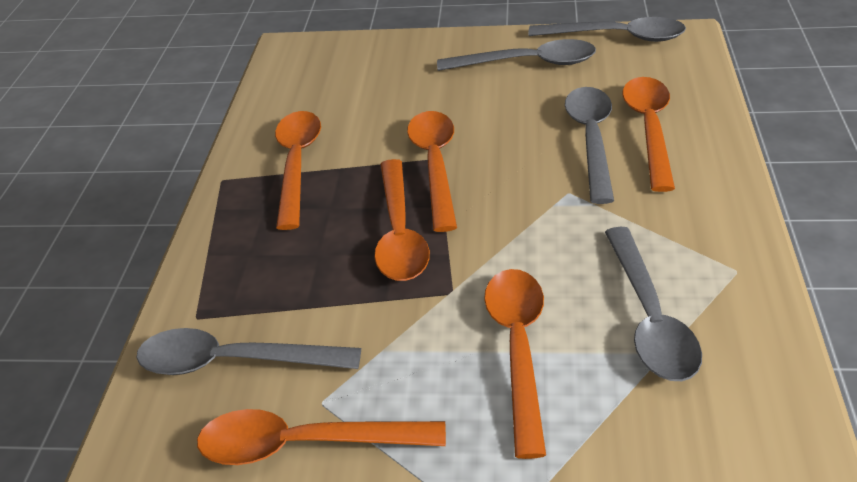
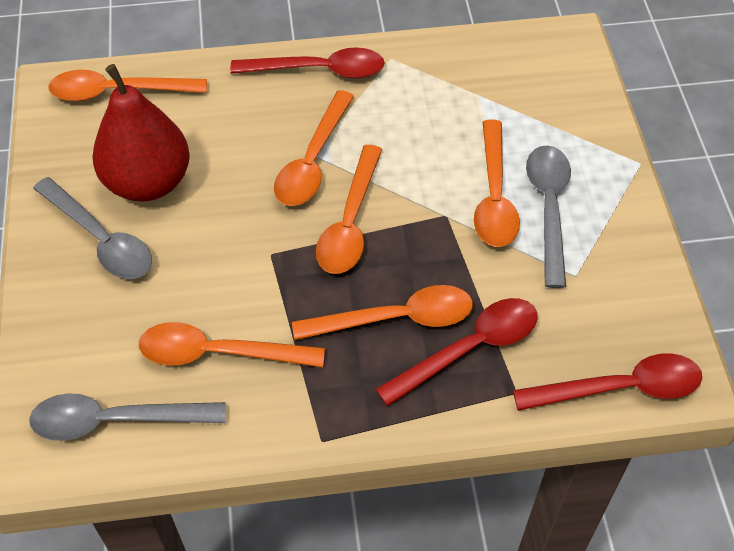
grey spoon: [136,328,361,375] [437,39,596,71] [528,17,686,42] [565,87,614,204] [605,227,702,381] = 5 -> [29,393,226,441] [33,177,152,279] [526,145,571,288] = 3
red pear: none = 0 -> [92,64,190,202] = 1
red spoon: none = 0 -> [230,47,385,79] [375,298,538,406] [513,353,702,411] = 3

